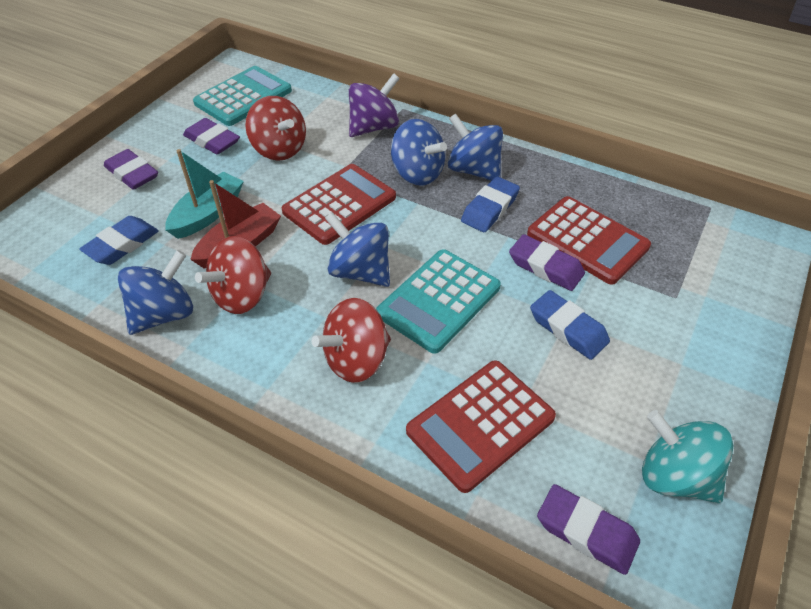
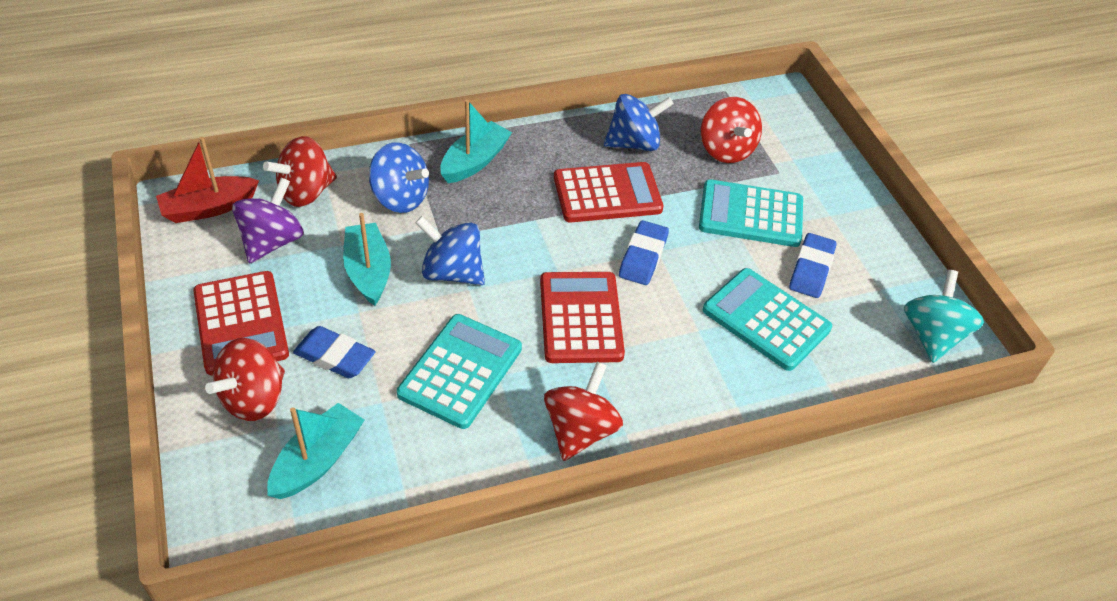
blue spinning top: [118,250,193,335] [325,212,390,287] [391,119,447,186] [448,113,503,181] = 4 -> [369,142,429,213] [415,216,485,285] [604,94,674,151] = 3
purple eraser: [104,149,158,190] [183,118,240,154] [509,234,585,291] [537,484,640,575] = 4 -> none = 0
red spinning top: [195,236,271,314] [245,96,306,161] [312,298,391,383] = 3 -> [205,338,285,421] [263,136,337,207] [544,362,623,461] [701,97,762,163] = 4
turquoise boat: [165,149,244,239] = 1 -> [267,403,364,499] [343,213,391,306] [440,100,512,183] = 3
turquoise calculator: [193,66,292,126] [376,249,501,354] = 2 -> [397,314,522,429] [699,179,803,247] [703,268,832,371] = 3

